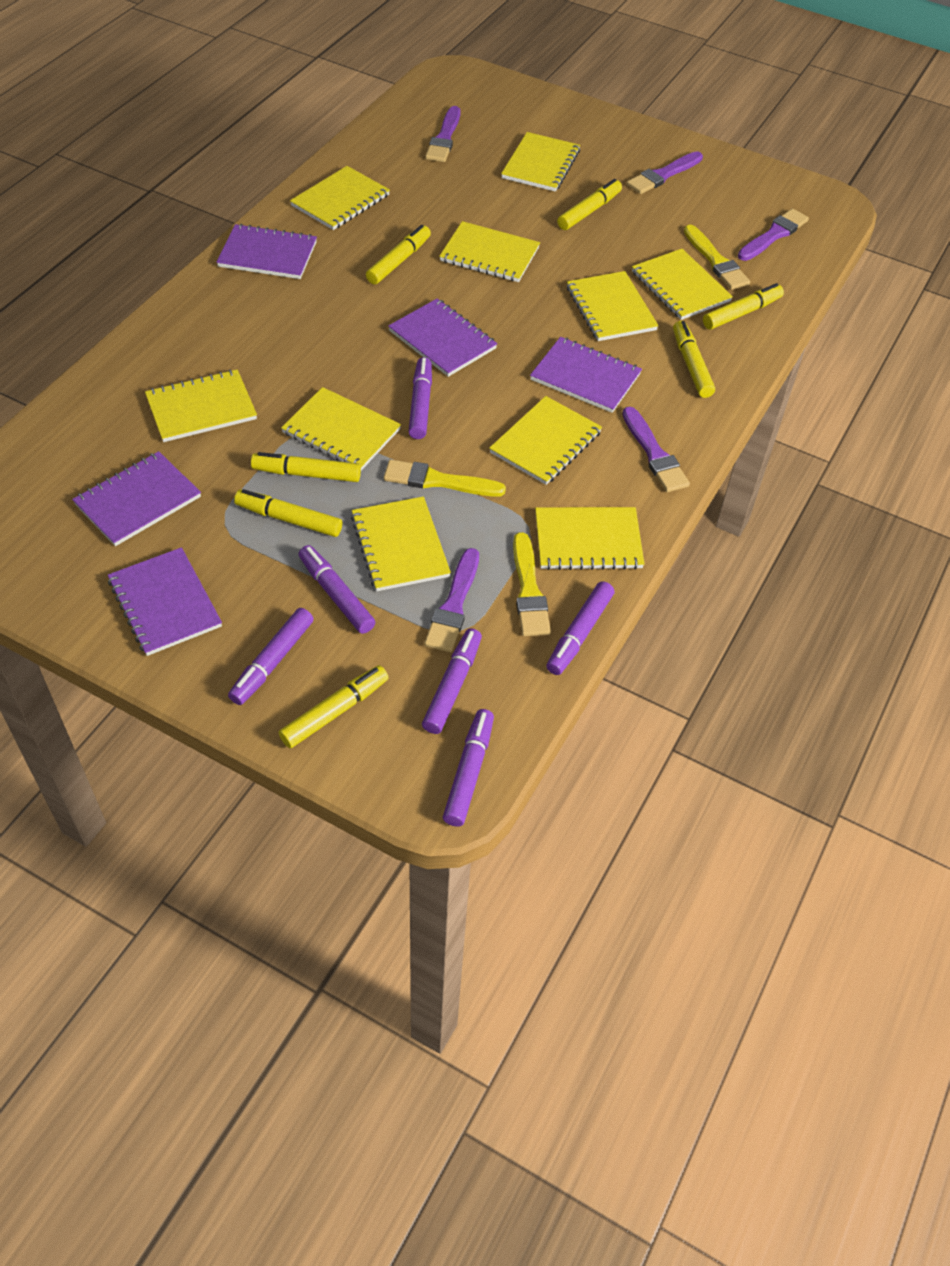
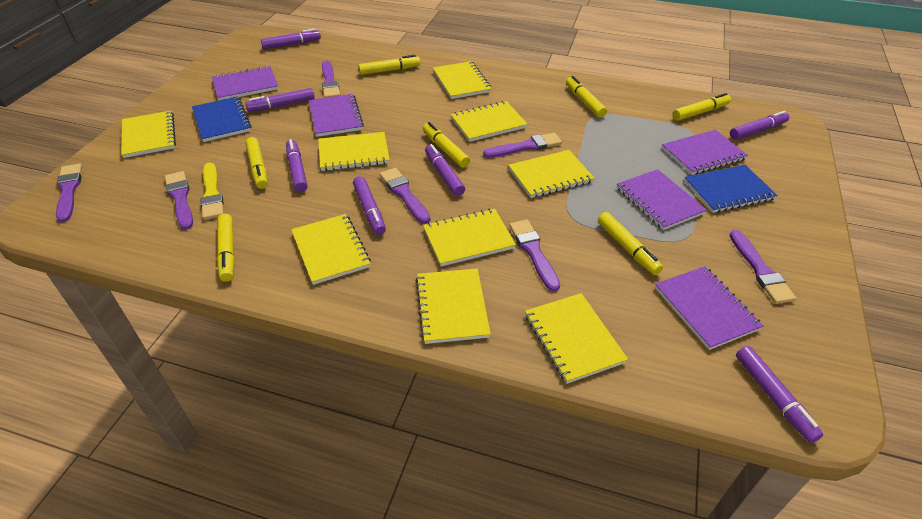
blue notebook: none = 0 -> [192,96,251,142] [684,165,777,213] = 2
purple brush: [424,548,479,652] [425,106,460,162] [622,407,690,492] [627,151,703,194] [738,209,809,261] = 5 -> [56,163,82,223] [165,171,193,230] [322,61,340,98] [380,168,431,224] [483,133,562,158] [509,220,560,292] [730,230,796,304] = 7
purple marker: [228,608,314,705] [298,545,375,634] [408,357,432,439] [422,628,482,734] [443,709,494,827] [546,581,614,675] = 6 -> [245,88,315,112] [261,29,321,49] [286,139,308,192] [353,176,386,235] [425,144,465,196] [730,111,789,140] [736,346,823,443] = 7
yellow brush: [384,460,506,497] [513,532,551,636] [684,225,750,290] = 3 -> [200,163,224,220] = 1
yellow notebook: [145,369,257,442] [281,387,401,471] [290,166,390,230] [351,496,451,591] [439,221,540,282] [489,396,602,485] [501,132,580,192] [535,507,644,570] [567,271,658,341] [632,249,733,320] = 10 -> [121,111,176,158] [291,214,371,285] [318,132,390,171] [415,269,491,344] [423,209,516,266] [433,61,492,99] [451,101,528,142] [508,150,594,198] [525,293,628,384] = 9

